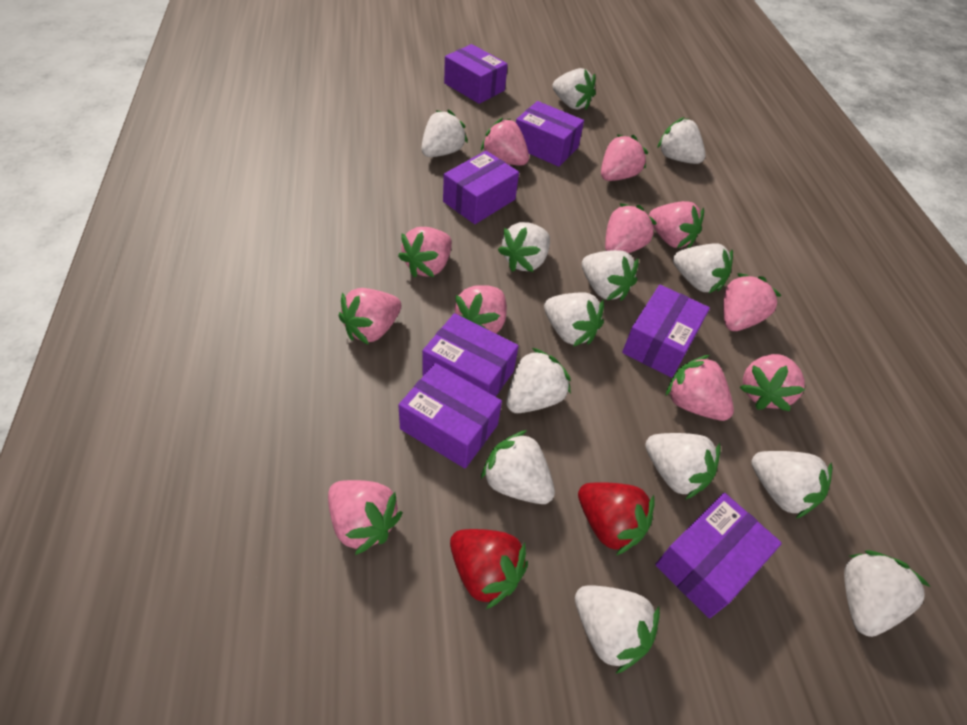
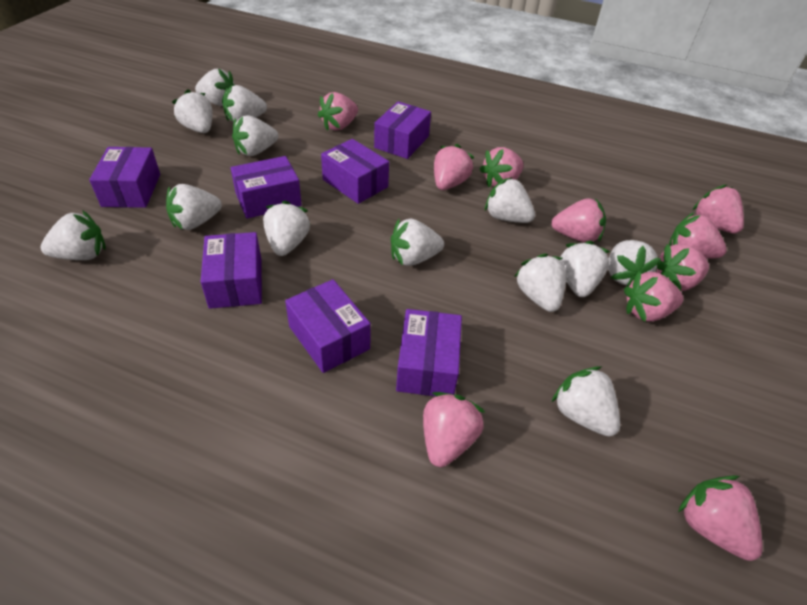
pink strawberry: [328,480,403,555] [339,288,401,345] [398,227,452,277] [455,285,507,334] [481,118,529,166] [601,134,648,181] [605,203,657,253] [649,201,704,248] [666,355,734,421] [723,273,782,331] [739,354,805,411] = 11 -> [318,92,358,131] [423,392,485,467] [434,144,474,190] [479,147,524,187] [551,198,606,242] [624,271,683,322] [657,244,709,291] [669,212,727,259] [678,475,763,561] [693,185,744,234] = 10
red strawberry: [450,529,528,609] [578,482,655,555] = 2 -> none = 0

